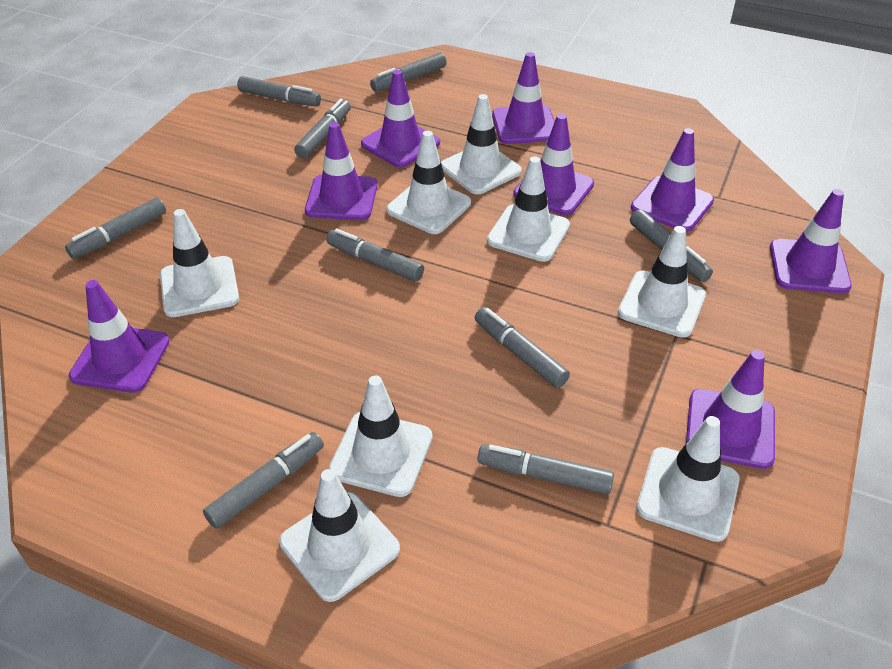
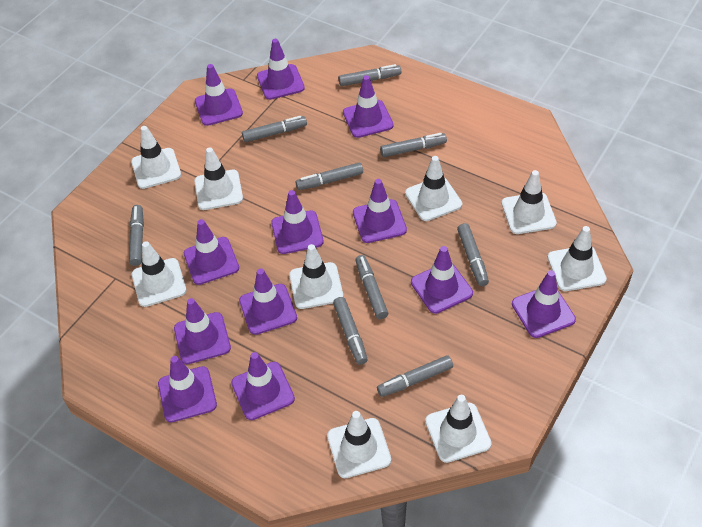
purple traffic cone: [69,280,170,393] [305,122,378,220] [361,70,440,167] [492,52,555,144] [513,114,594,215] [631,128,714,232] [686,350,775,469] [770,189,852,293] = 8 -> [158,356,217,422] [174,298,231,364] [184,219,239,285] [195,64,243,126] [231,352,295,420] [239,268,297,335] [257,39,305,100] [271,190,324,254] [343,75,393,138] [353,179,407,243] [411,246,473,314] [512,270,576,338] = 12
white traffic cone: [160,209,239,317] [279,469,400,602] [329,375,432,497] [386,131,471,234] [441,94,522,194] [487,156,570,262] [618,226,706,338] [636,416,740,542] = 8 -> [131,126,181,189] [132,241,187,307] [195,147,243,210] [289,244,343,309] [327,411,391,478] [405,156,462,221] [425,395,492,463] [502,170,557,234] [548,226,607,291] = 9

